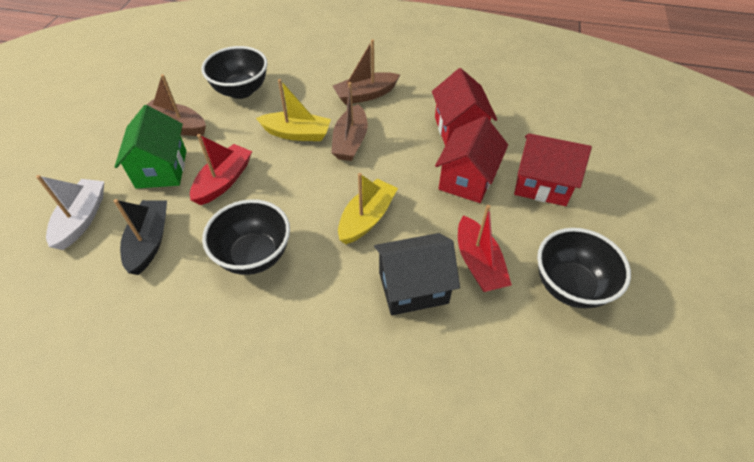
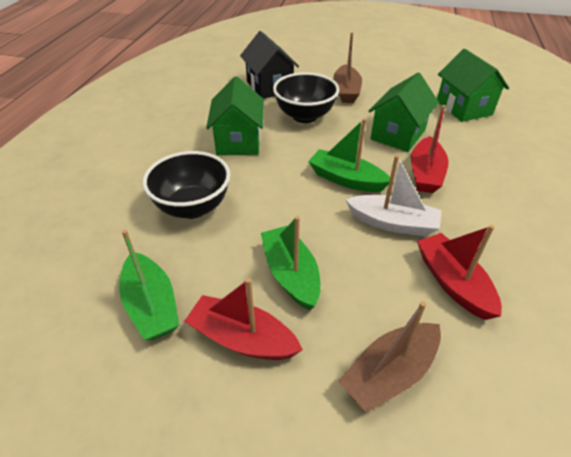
black boat: [114,199,167,275] = 1 -> none = 0
black bowl: [202,46,268,99] [202,199,290,275] [537,228,631,308] = 3 -> [143,151,230,219] [273,72,339,123] = 2
brown boat: [147,74,206,136] [331,82,368,161] [333,39,400,105] = 3 -> [333,32,362,103] [338,301,441,413] = 2
green boat: none = 0 -> [119,230,179,340] [261,216,321,311] [308,118,390,192] = 3
green house: [115,105,186,189] = 1 -> [206,76,264,155] [369,73,439,152] [437,49,509,122] = 3
red boat: [190,134,252,205] [458,205,512,292] = 2 -> [184,278,303,360] [411,105,449,193] [417,225,502,320] = 3
red house: [432,68,497,146] [435,116,508,203] [514,133,592,206] = 3 -> none = 0
yellow boat: [256,79,331,141] [338,173,398,244] = 2 -> none = 0

